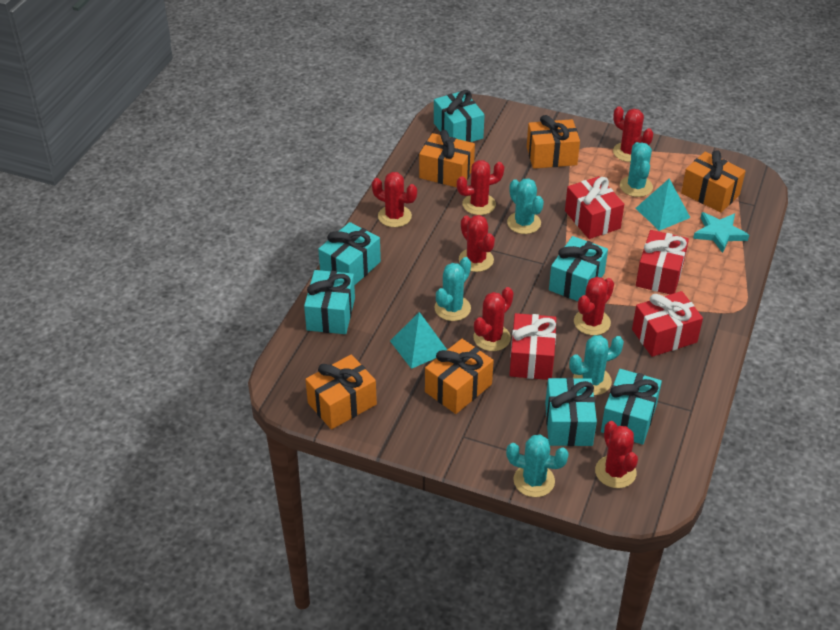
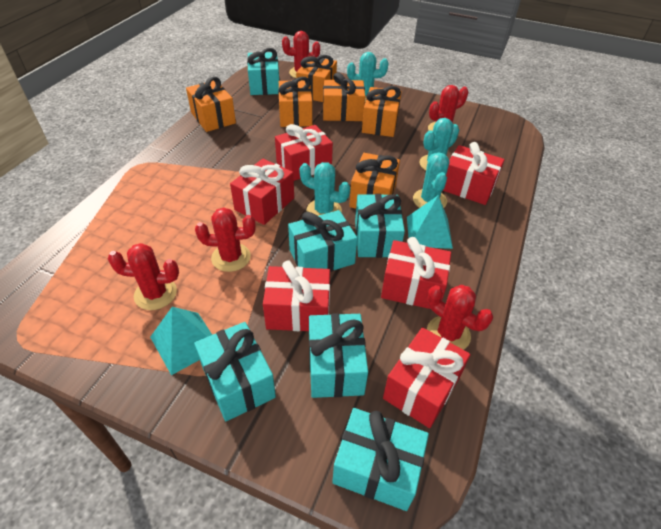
orange gift: [305,355,377,429] [419,130,475,187] [425,339,494,414] [527,115,580,169] [681,150,746,213] = 5 -> [186,77,236,132] [278,77,312,127] [296,55,337,102] [323,72,365,121] [349,153,400,209] [362,86,402,137] = 6
red cactus: [372,172,417,227] [457,160,504,215] [459,215,495,272] [473,287,514,351] [574,277,614,335] [595,421,638,488] [613,106,653,162] = 7 -> [108,243,179,310] [195,207,256,272] [282,31,320,78] [427,285,493,350] [428,85,468,131] = 5
red gift: [509,313,556,380] [565,176,624,239] [632,291,703,357] [636,230,689,294] = 4 -> [230,159,294,225] [263,261,330,331] [275,124,333,181] [381,237,451,309] [383,327,470,428] [443,142,505,205] = 6
turquoise cactus: [434,257,471,321] [506,435,569,497] [507,178,544,234] [569,335,624,395] [620,142,653,197] = 5 -> [299,162,350,216] [347,52,388,102] [413,153,449,208] [420,118,459,171] = 4
turquoise star: [693,212,749,253] = 1 -> none = 0

